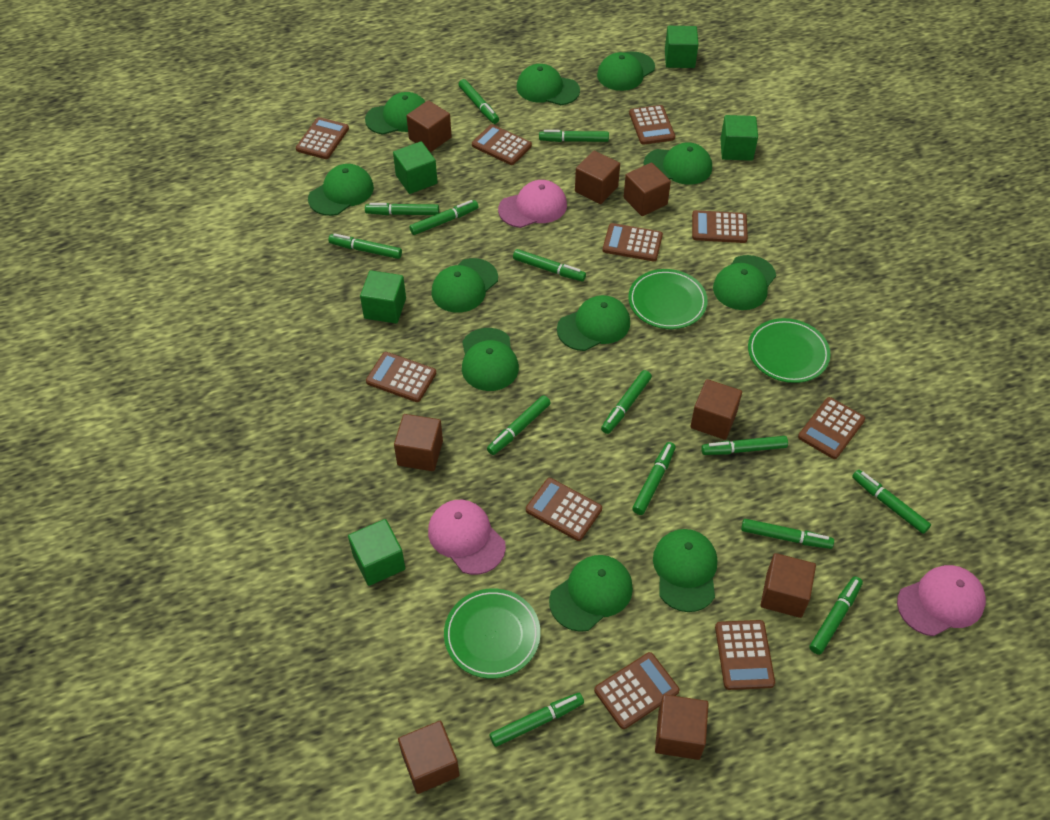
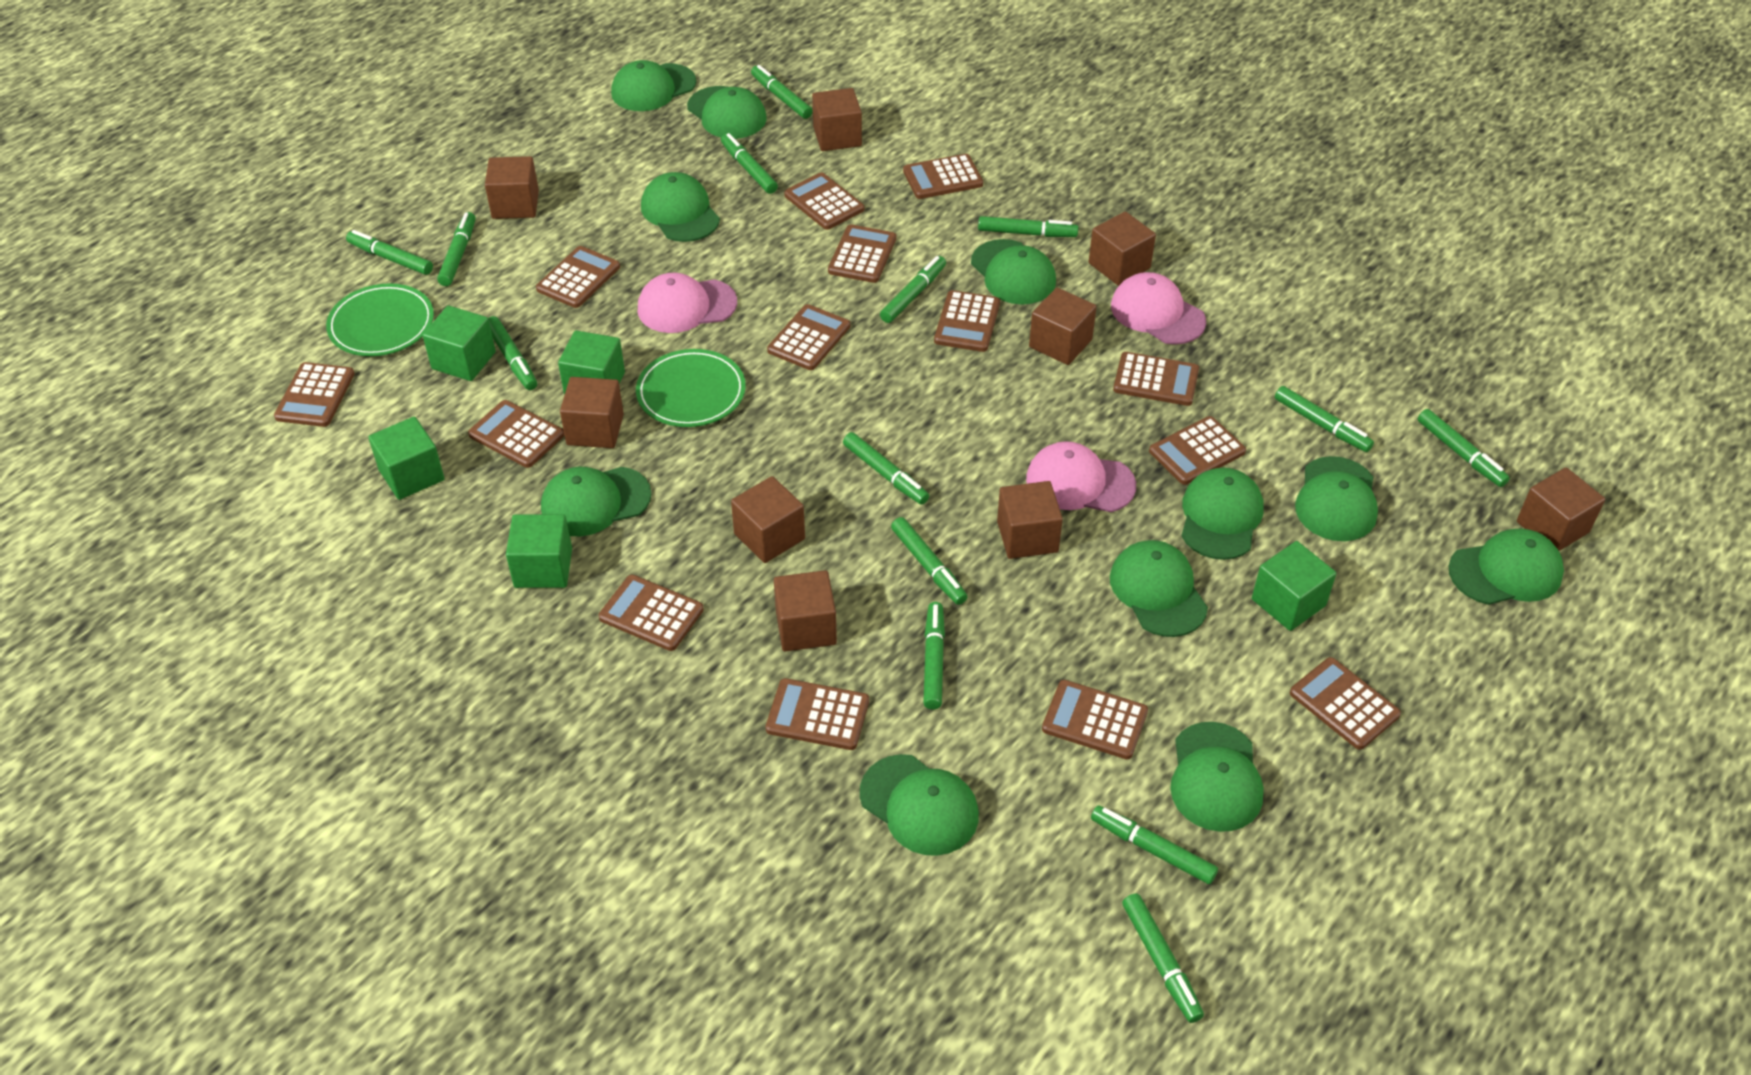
brown calculator: [296,117,349,159] [366,352,436,402] [472,124,532,165] [526,478,602,541] [594,652,679,729] [603,223,663,261] [629,105,675,145] [692,210,748,243] [715,620,775,690] [798,397,865,459] = 10 -> [274,362,355,427] [468,400,564,468] [536,246,620,308] [599,575,704,651] [766,678,869,750] [767,304,850,370] [784,173,864,230] [828,224,896,283] [903,154,983,199] [934,290,1000,352] [1042,680,1148,759] [1113,352,1199,406] [1149,416,1246,485] [1290,657,1401,750] = 14
brown cube: [394,414,443,471] [398,721,459,794] [407,100,452,152] [575,151,620,204] [624,162,671,216] [655,694,709,760] [690,379,742,440] [760,553,816,618] = 8 -> [485,156,539,219] [560,377,624,448] [731,476,805,563] [774,570,837,652] [812,88,862,151] [997,481,1063,559] [1029,288,1097,365] [1089,211,1156,286] [1517,468,1605,551] = 9
green plate: [444,588,541,678] [628,269,708,329] [748,318,831,383] = 3 -> [326,283,434,356] [636,349,746,427] = 2

